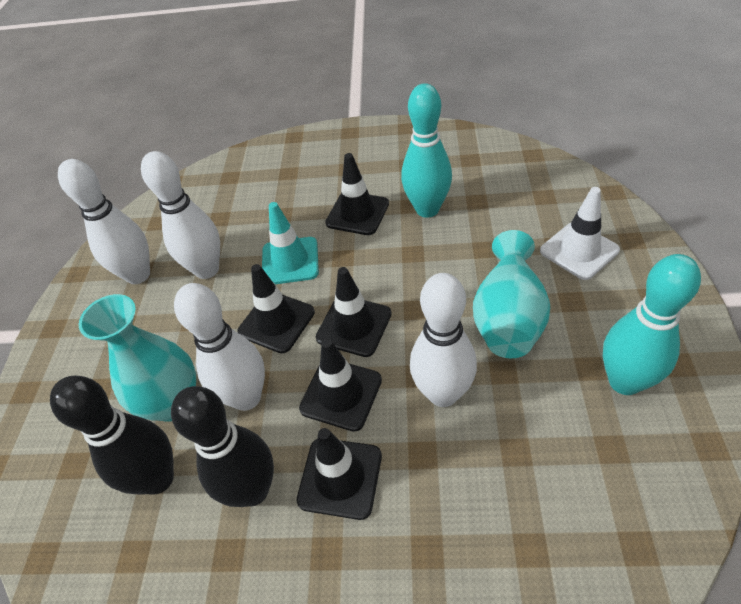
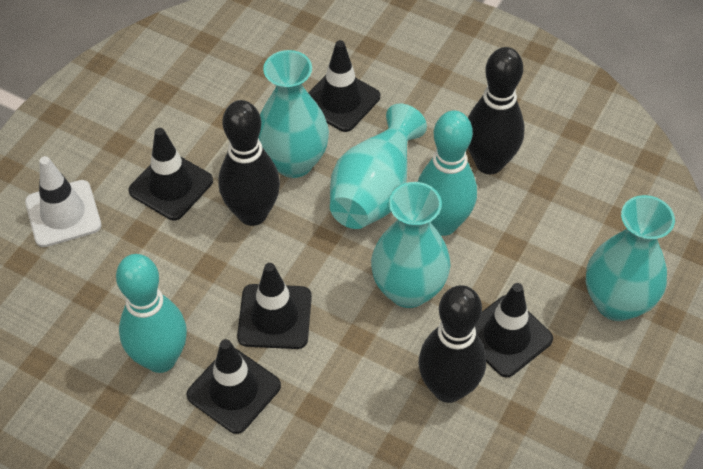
black bowling pin: [50,376,174,495] [171,386,274,507] = 2 -> [219,100,280,226] [419,285,486,403] [468,47,524,174] = 3
turquoise traffic cone: [262,202,319,284] = 1 -> none = 0
turquoise vase: [79,294,196,422] [473,230,551,358] = 2 -> [259,50,329,178] [330,104,427,229] [371,182,451,308] [586,195,675,321] = 4
white bowling pin: [58,159,150,284] [141,151,220,279] [174,283,265,411] [410,273,477,407] = 4 -> none = 0

